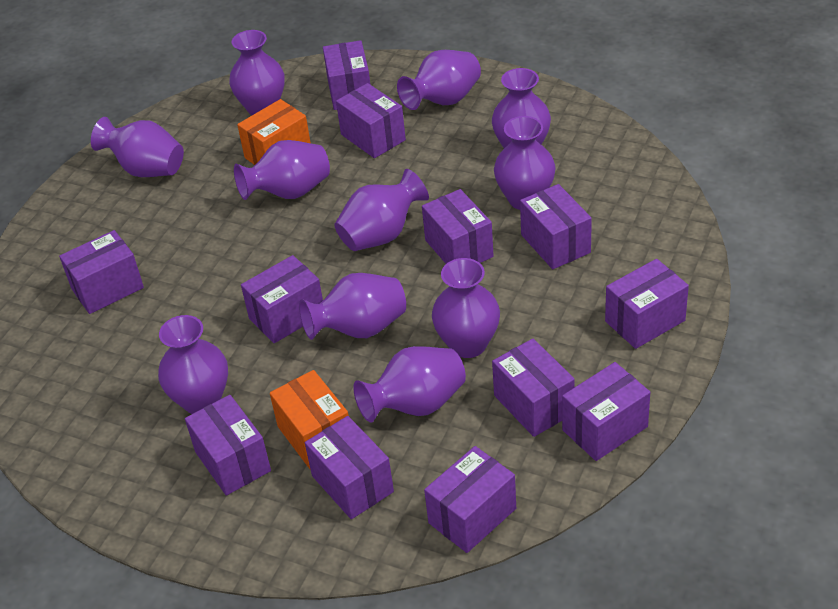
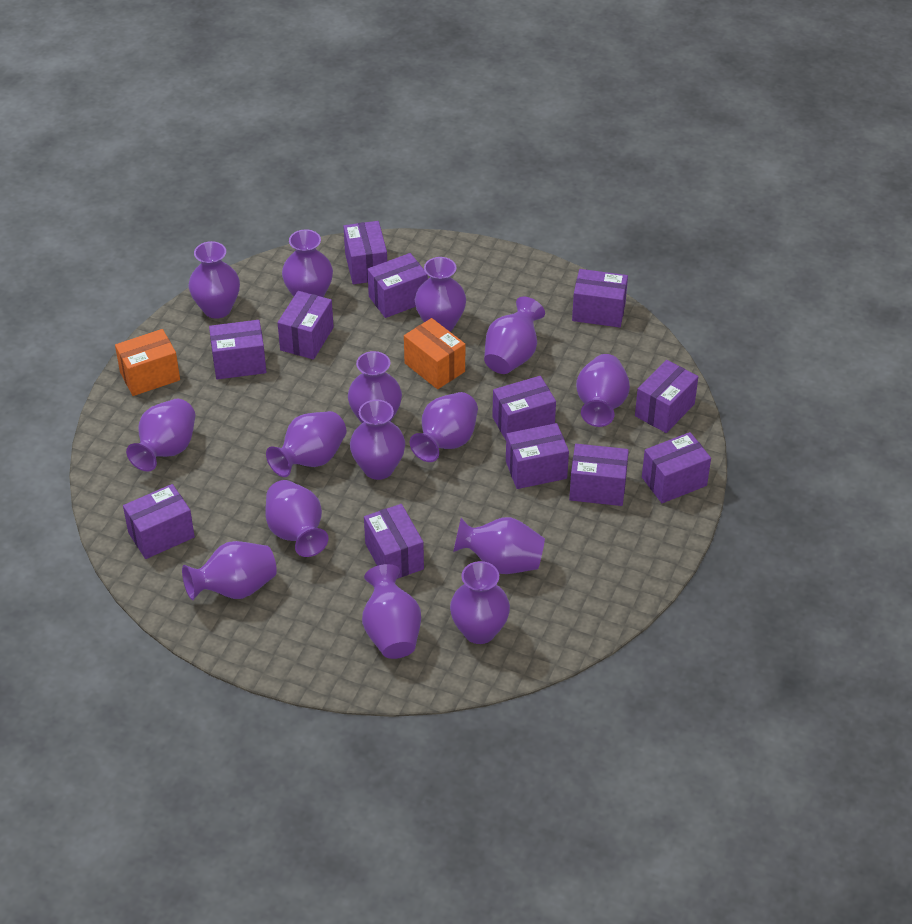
purple vase: [91,117,184,177] [158,315,228,414] [229,30,285,115] [234,140,330,200] [299,273,406,340] [334,169,429,251] [353,346,466,423] [397,50,481,110] [432,258,500,358] [492,68,551,148] [494,116,556,210] = 11 -> [126,399,195,472] [182,541,277,600] [189,241,240,319] [265,480,329,557] [266,411,346,477] [282,229,333,297] [348,351,402,423] [350,399,405,480] [362,564,421,659] [410,392,478,462] [415,257,466,331] [450,561,510,644] [453,517,545,574] [484,297,545,374] [576,354,630,427] = 15

